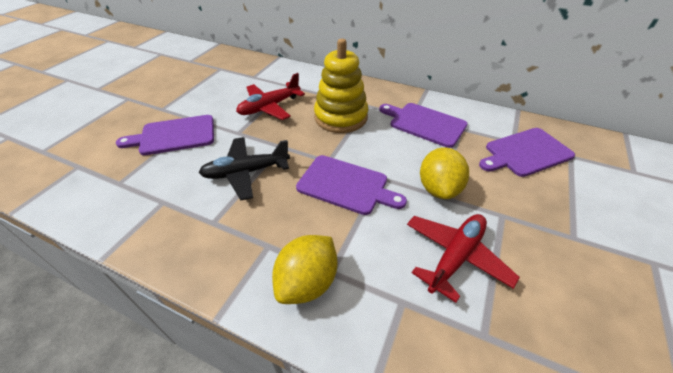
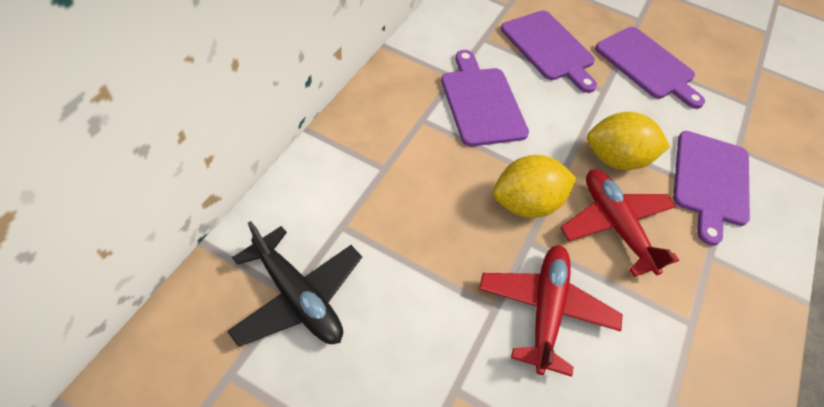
yellow stacking toy: [314,39,368,133] = 1 -> none = 0

